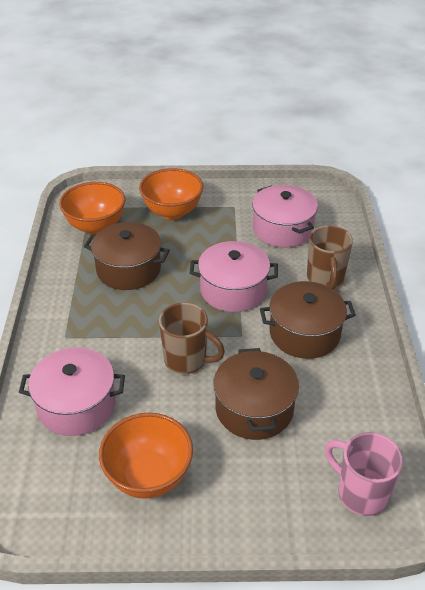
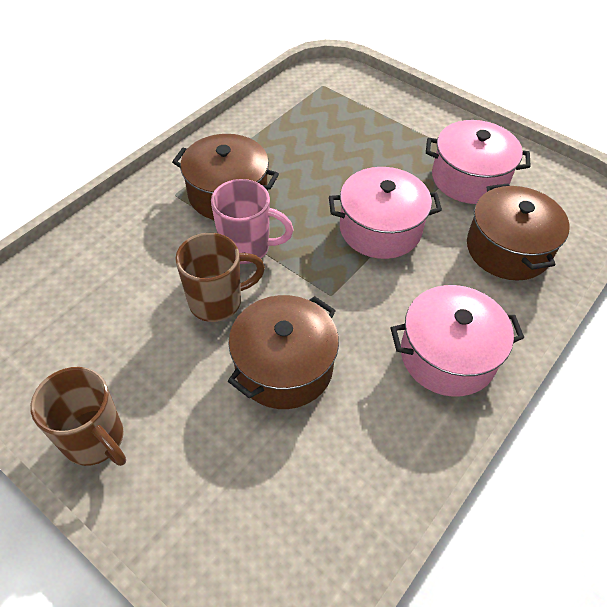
orange bowl: [59,182,126,235] [99,413,193,499] [139,168,203,220] = 3 -> none = 0

